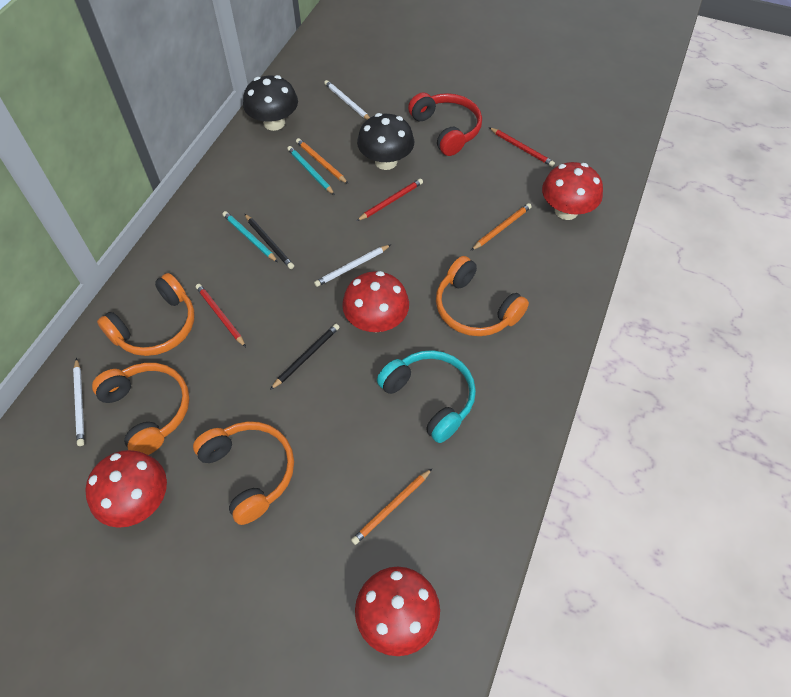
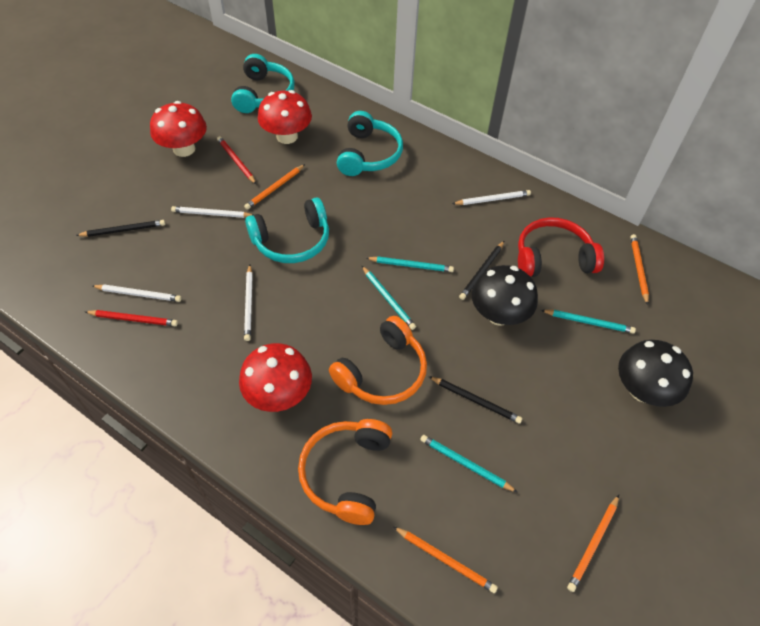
black pencil: [245,214,294,269] [270,324,339,390] = 2 -> [76,220,165,237] [428,376,522,424] [459,241,504,300] = 3
orange headphones: [92,363,190,455] [97,273,195,356] [193,421,294,525] [436,256,529,336] = 4 -> [298,419,392,525] [329,316,427,405] = 2
orange pencil: [296,138,348,184] [351,469,432,545] [471,203,532,250] = 3 -> [244,164,305,210] [394,527,498,593] [567,495,619,592] [630,234,649,305] = 4
red mushroom: [85,450,167,528] [342,271,409,333] [355,566,440,656] [542,162,603,220] = 4 -> [150,101,207,157] [239,343,312,412] [258,90,312,144] = 3
red pencil: [196,284,246,347] [357,179,423,221] [489,127,555,167] = 3 -> [85,310,178,326] [217,136,256,184] = 2
turquoise headphones: [377,350,476,443] = 1 -> [231,54,295,113] [245,197,329,263] [337,111,403,176] = 3
turquoise pencil: [223,211,278,262] [287,146,335,195] = 2 -> [362,266,416,330] [366,257,454,272] [420,435,517,492] [541,310,636,333] = 4
white pencil: [73,358,84,446] [314,245,391,287] [324,80,370,120] = 3 -> [92,285,181,302] [171,206,254,218] [244,265,253,341] [452,190,531,205] = 4

